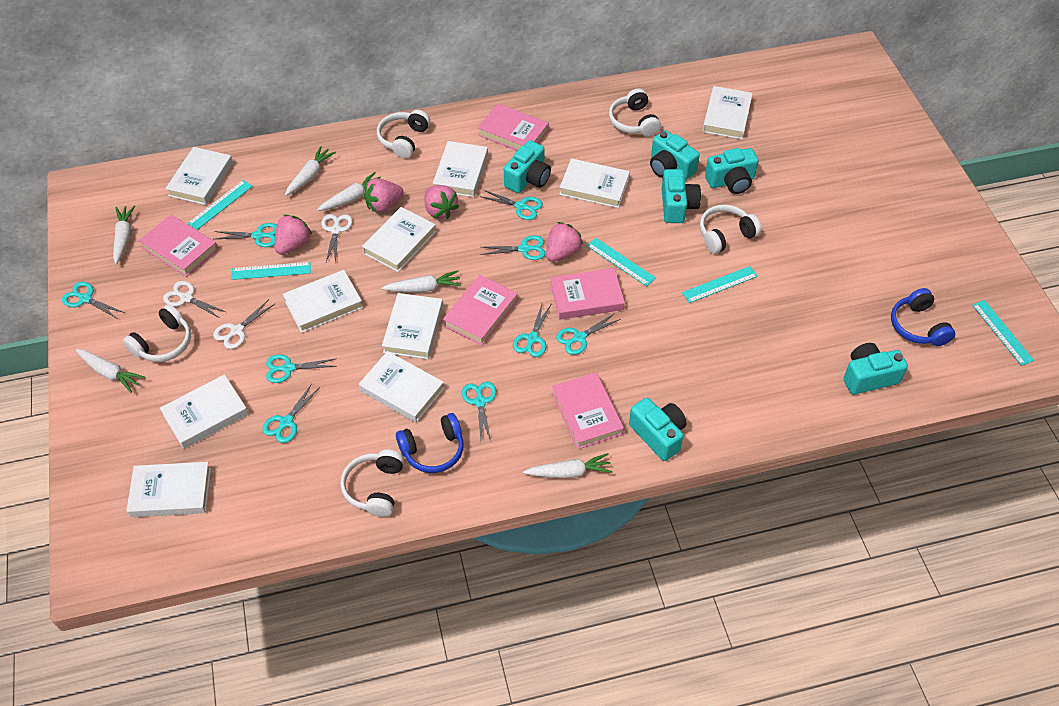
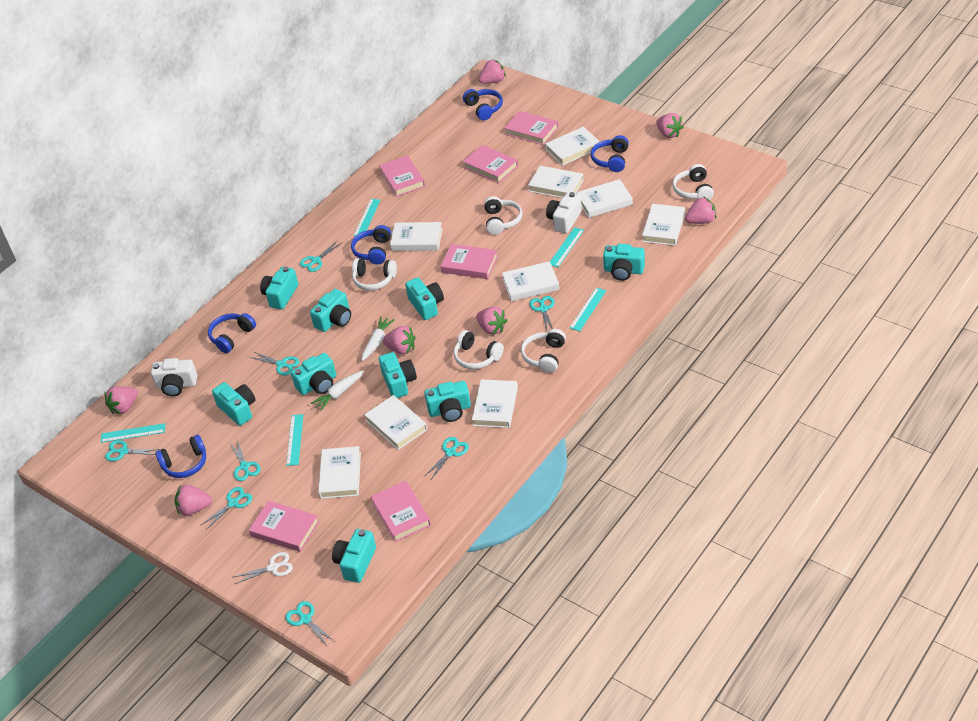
blue headphones: [396,413,464,473] [891,288,955,346] = 2 -> [155,435,206,478] [208,313,256,353] [351,225,391,265] [463,89,503,120] [591,135,629,172] = 5
pink book: [139,214,218,277] [443,275,518,346] [478,103,549,151] [550,268,625,319] [552,372,624,449] = 5 -> [249,501,319,552] [371,481,431,542] [379,155,425,197] [440,244,498,279] [463,145,518,183] [504,111,558,145] = 6
pink strawberry: [275,215,312,255] [364,178,404,213] [424,185,459,219] [546,222,583,262] = 4 -> [104,386,138,414] [175,485,212,516] [383,326,416,354] [476,307,508,335] [479,60,506,84] [656,113,684,138] [685,197,717,224] = 7
turquoise camera: [504,140,551,193] [629,398,687,461] [650,130,700,180] [661,169,701,223] [705,148,759,194] [843,343,908,395] = 6 -> [212,382,255,426] [260,267,298,309] [291,353,336,395] [310,289,351,332] [332,529,376,583] [379,352,417,398] [405,277,444,320] [424,381,471,422] [603,244,645,281] = 9
turquoise scissors: [62,282,125,319] [215,223,277,247] [262,385,320,443] [266,354,337,383] [462,382,496,441] [480,190,543,220] [480,235,545,260] [513,301,552,357] [556,313,621,355] = 9 -> [105,440,161,461] [201,487,252,530] [230,441,261,481] [250,352,299,376] [285,601,334,645] [300,240,342,272] [425,437,469,479] [529,296,554,332] = 8
white book: [126,462,211,517] [160,374,248,449] [165,147,233,205] [283,270,363,333] [359,351,444,423] [362,207,436,272] [382,293,443,359] [433,141,488,197] [559,158,630,208] [702,86,753,139] = 10 -> [318,446,361,499] [364,395,427,450] [390,222,443,251] [472,379,518,428] [502,261,559,301] [528,166,584,198] [545,127,600,166] [576,179,633,218] [642,204,685,246] = 9
white camera: none = 0 -> [151,358,197,396] [546,192,582,233] = 2
white carrot: [76,349,145,393] [113,206,135,264] [285,146,336,196] [317,172,381,211] [381,270,461,293] [523,453,612,478] = 6 -> [311,371,364,411] [361,317,394,361] = 2
white scissors: [163,281,226,318] [213,299,275,349] [321,214,353,263] = 3 -> [233,552,293,584] = 1

